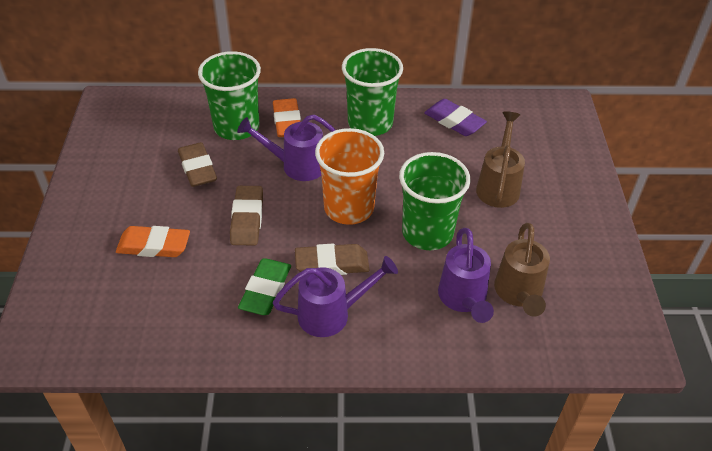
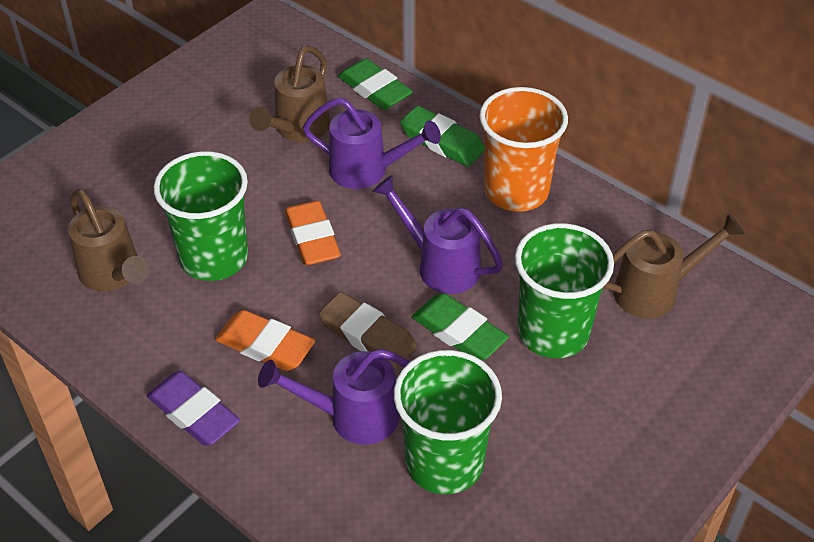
brown eraser: [178,142,217,187] [230,186,263,245] [295,244,369,275] = 3 -> [319,292,417,369] = 1
brown watering can: [476,111,525,208] [494,223,550,317] = 2 -> [68,189,149,291] [249,46,330,142] [603,213,745,318] = 3
green eraser: [238,258,291,315] = 1 -> [338,58,413,110] [400,106,485,167] [412,293,509,360] = 3

